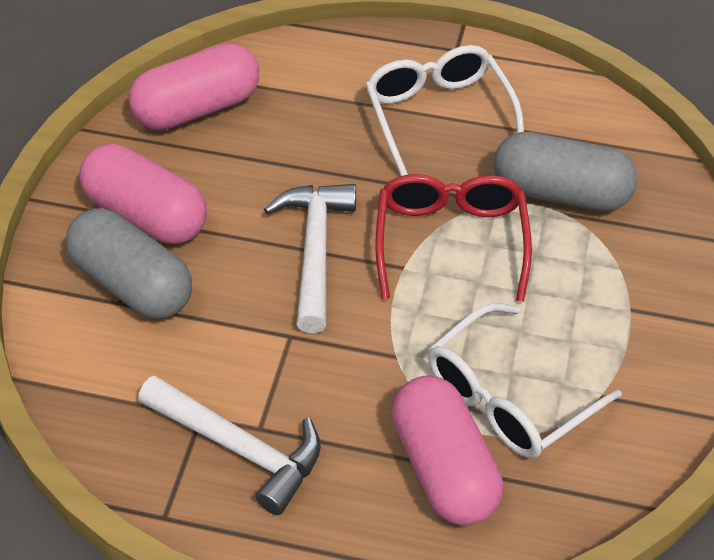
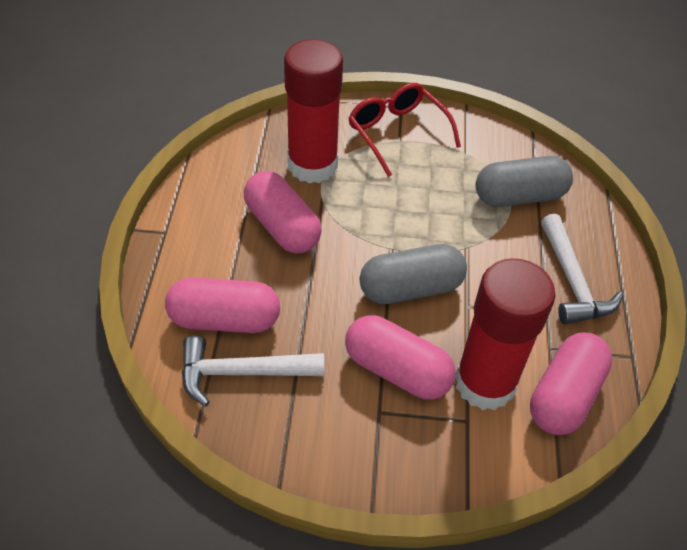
pink capsule: [80,144,207,244] [129,43,259,130] [392,376,503,526] = 3 -> [165,277,280,333] [244,171,322,253] [345,315,456,400] [530,333,613,435] = 4
red glue stick: none = 0 -> [284,39,343,184] [455,258,555,410] = 2
white glasses: [365,45,524,176] [428,303,622,458] = 2 -> none = 0

